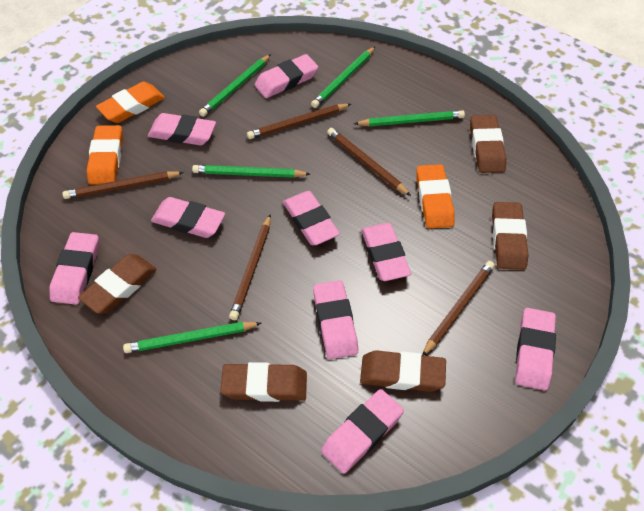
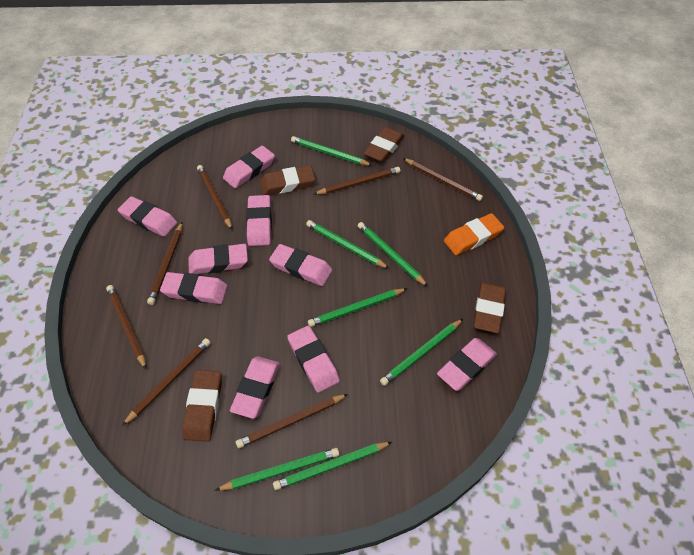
brown eraser: [78,254,157,314] [220,362,307,402] [360,350,446,392] [470,115,506,173] [492,202,528,270] = 5 -> [182,370,222,442] [259,165,315,195] [364,127,405,163] [473,282,506,333] = 4
brown pencil: [62,171,184,199] [229,214,271,320] [247,104,351,139] [327,128,411,196] [422,261,495,356] = 5 -> [106,285,146,369] [122,338,211,426] [147,222,183,305] [197,165,232,230] [236,394,348,448] [314,167,400,195] [403,158,483,201] = 7
green pencil: [123,322,261,353] [192,165,310,178] [199,54,271,117] [311,47,375,108] [354,110,465,126] = 5 -> [216,448,339,490] [273,442,392,490] [291,136,372,166] [306,220,390,269] [308,288,407,327] [358,222,428,287] [380,319,463,386] = 7
orange eraser: [87,125,123,184] [96,82,165,123] [416,164,455,229] = 3 -> [444,213,504,255] = 1

